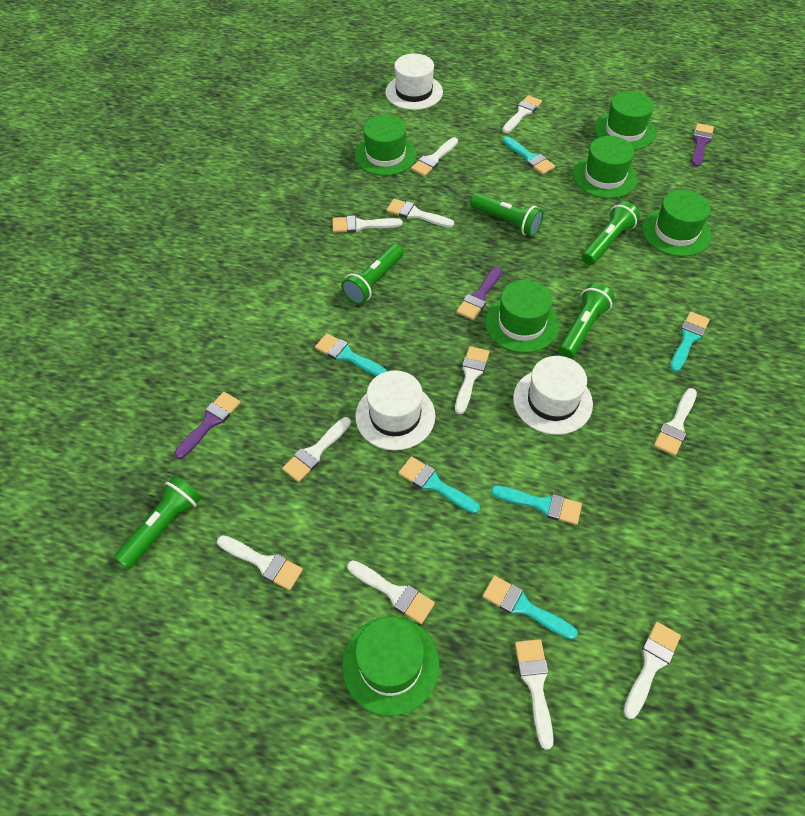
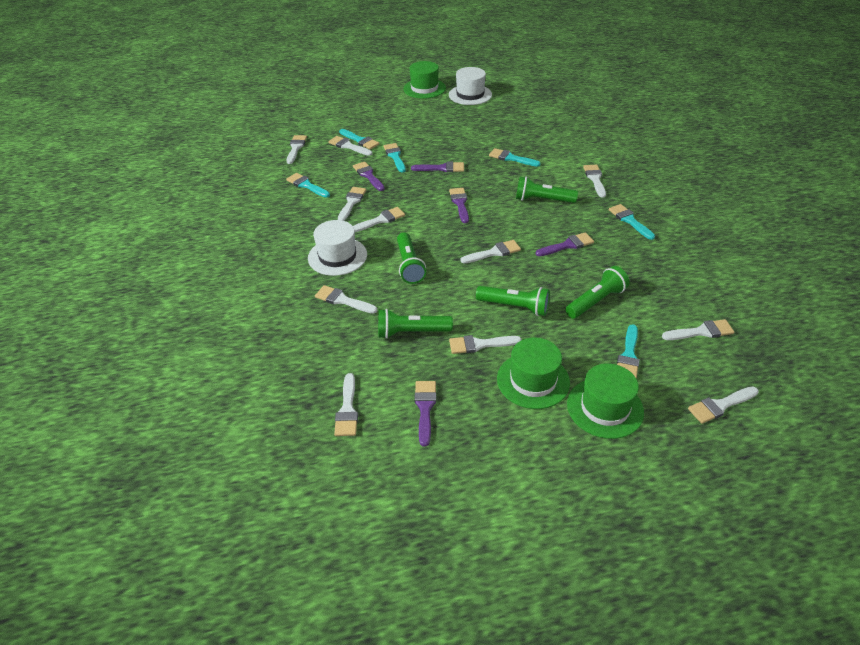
green hat: [342,616,439,716] [355,115,417,176] [485,280,559,353] [573,136,638,198] [595,91,656,150] [642,190,711,256] = 6 -> [403,61,446,99] [497,338,570,409] [567,363,644,439] = 3
purple brush: [174,392,241,459] [456,266,502,320] [692,123,714,167] = 3 -> [353,162,385,191] [411,161,464,172] [414,381,436,447] [449,188,469,223] [536,232,594,256] = 5
white hat: [355,370,435,450] [385,54,443,110] [513,356,593,435] = 3 -> [308,220,367,276] [449,67,492,105] = 2

